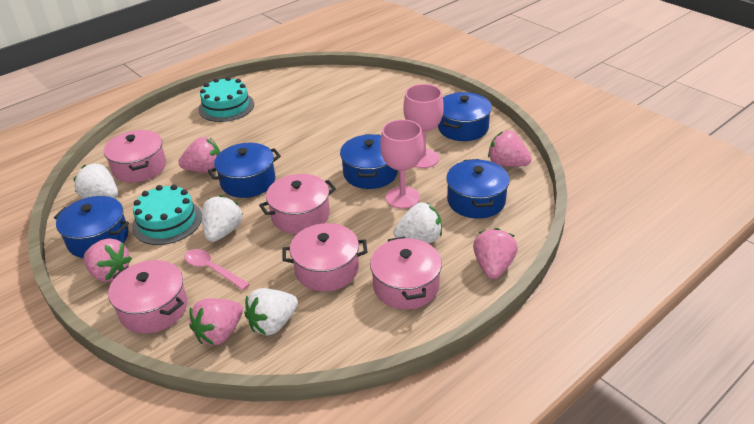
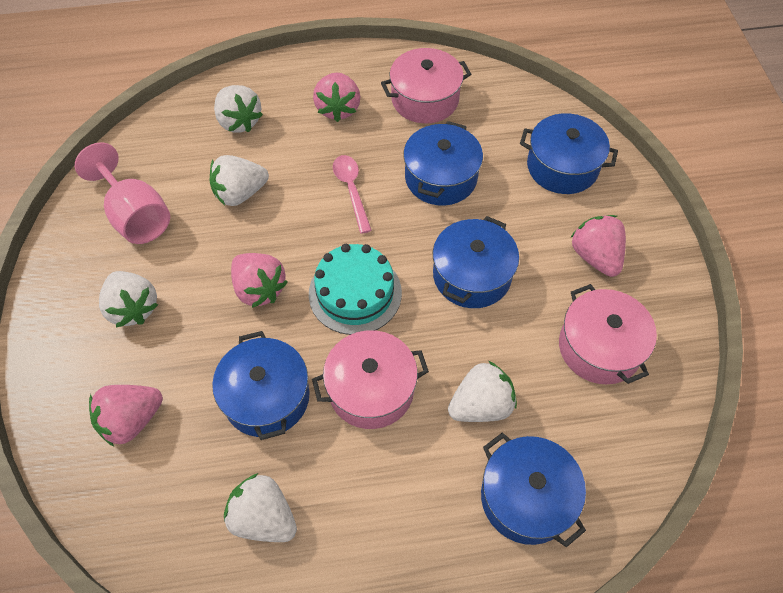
pink goblet: [380,119,424,209] [403,84,444,168] = 2 -> [75,142,170,244] = 1
pink pot: [104,130,166,183] [108,260,187,334] [259,174,336,234] [282,223,368,292] [370,236,442,310] = 5 -> [312,330,429,429] [381,48,471,123] [559,284,657,384] = 3
pink strawberry: [84,238,132,282] [178,137,220,173] [189,298,243,345] [473,228,518,279] [488,131,532,167] = 5 -> [89,385,163,447] [231,253,288,308] [313,72,360,122] [571,215,626,277] = 4
turquoise cake: [132,184,202,245] [198,77,254,122] = 2 -> [309,244,402,335] = 1
white strawberry: [73,163,118,199] [202,195,243,242] [244,288,298,335] [393,203,442,243] = 4 -> [99,271,158,327] [210,155,269,206] [214,85,263,133] [224,473,297,542] [448,361,517,422] = 5

